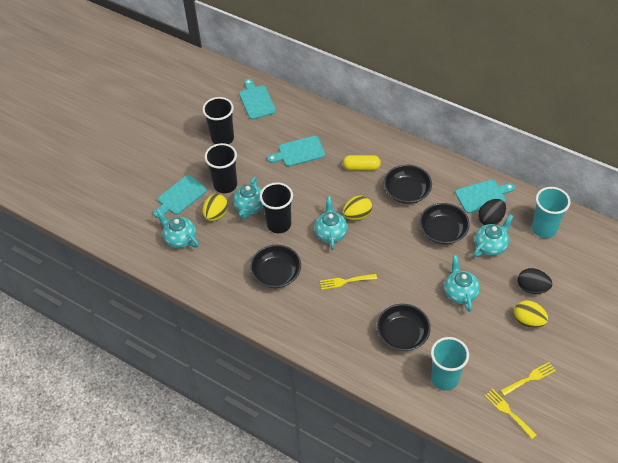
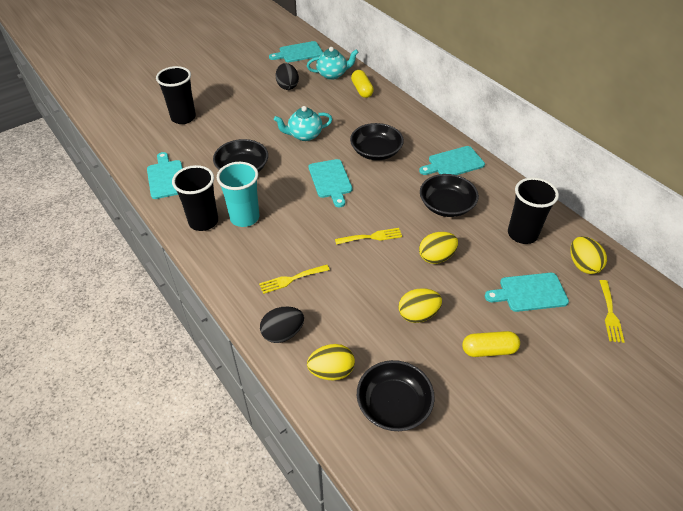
turquoise cup: [431,337,469,391] [532,187,570,238] = 2 -> [217,162,259,227] = 1
turquoise cutting board: [153,175,207,218] [239,79,276,120] [268,136,325,167] [455,180,515,213] = 4 -> [147,152,182,199] [269,41,323,62] [309,159,352,207] [419,146,485,175] [485,273,569,312] = 5
turquoise teapot: [156,209,199,248] [233,177,263,219] [314,197,348,250] [444,255,480,312] [474,214,514,257] = 5 -> [274,106,332,141] [307,47,359,80] = 2
yellow capsule: [343,155,381,171] = 1 -> [351,70,374,98] [462,331,520,357] = 2
yellow egg: [202,194,228,221] [343,195,372,220] [514,300,548,328] = 3 -> [307,344,355,380] [398,288,442,323] [419,232,458,264] [570,236,607,274] = 4

